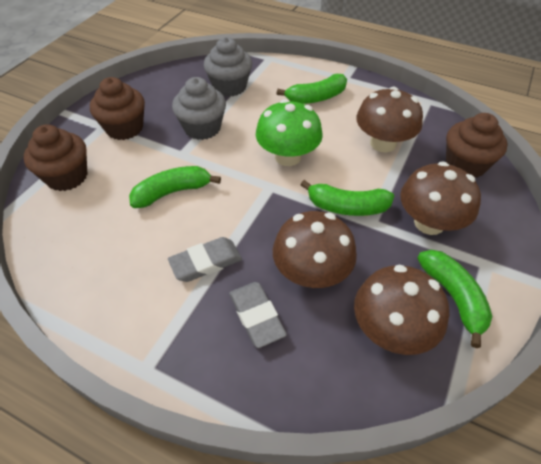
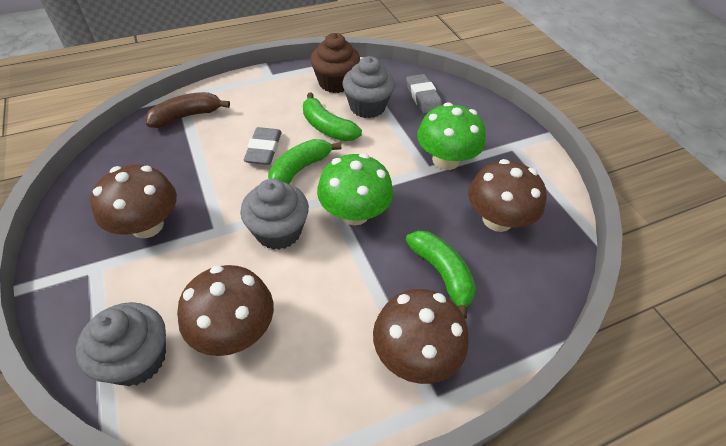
brown banana: none = 0 -> [145,92,230,128] = 1
brown cupcake: [24,124,88,191] [90,77,145,140] [446,113,508,178] = 3 -> [310,33,360,93] = 1
green banana: [129,166,221,208] [277,74,347,104] [300,180,394,216] [417,250,492,348] = 4 -> [268,139,341,184] [303,93,362,142] [406,231,476,319] = 3
green mushroom: [256,99,323,166] = 1 -> [317,153,393,225] [417,102,486,170] = 2
grey cupcake: [172,77,226,140] [204,37,252,97] = 2 -> [76,302,166,386] [240,179,309,250] [343,56,395,118] = 3

